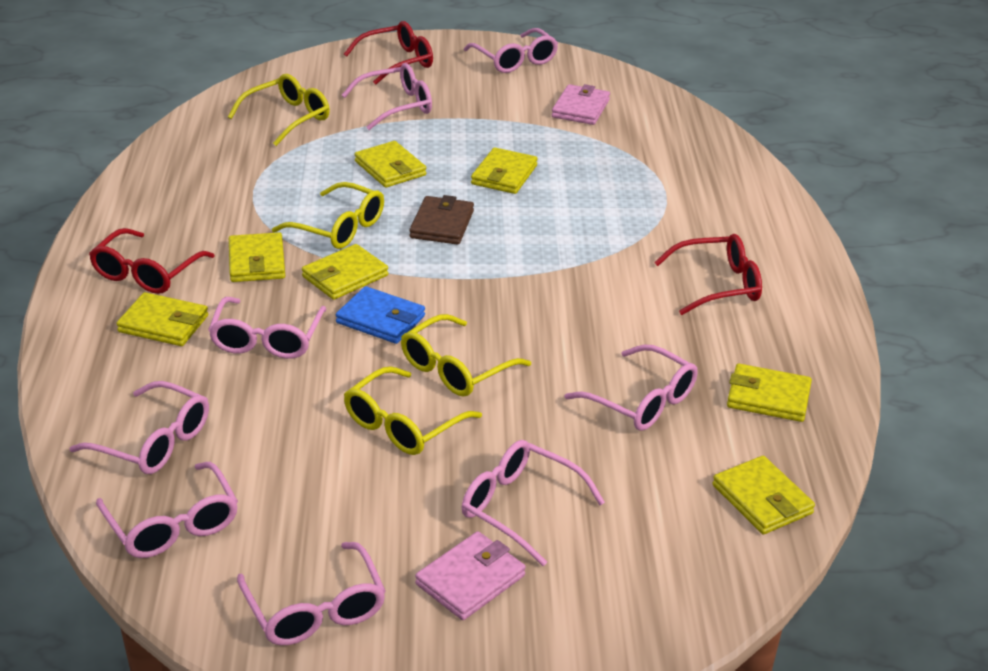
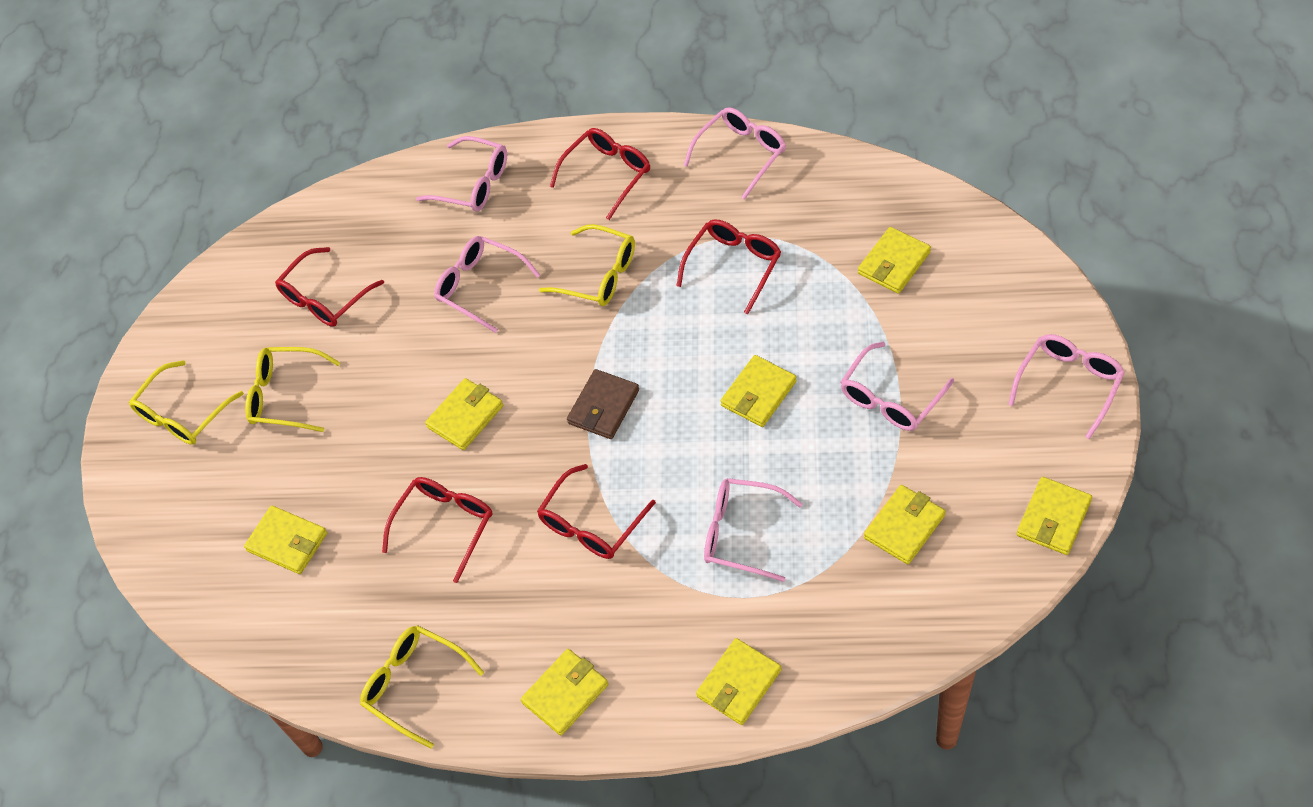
blue wallet: [336,286,425,344] = 1 -> none = 0
pink glasses: [69,381,209,474] [96,462,238,558] [208,297,327,359] [237,542,386,645] [342,63,432,130] [462,440,605,566] [464,28,558,73] [565,345,698,431] = 8 -> [416,136,507,212] [434,236,540,333] [684,107,786,200] [704,478,803,582] [840,342,954,431] [1008,334,1125,439] = 6
pink wallet: [415,531,526,620] [552,84,610,125] = 2 -> none = 0
red glasses: [89,228,215,294] [344,21,433,85] [654,234,762,315] = 3 -> [275,247,384,327] [382,477,492,583] [537,464,656,559] [550,128,650,220] [676,220,781,314] = 5
yellow wallet: [116,292,208,346] [229,232,285,282] [302,244,388,300] [354,141,426,188] [471,148,538,194] [713,456,815,534] [727,364,812,422] = 7 -> [244,506,327,574] [425,378,503,450] [521,649,608,735] [696,638,781,725] [721,355,797,427] [858,227,931,294] [864,485,946,564] [1017,477,1092,555] = 8

